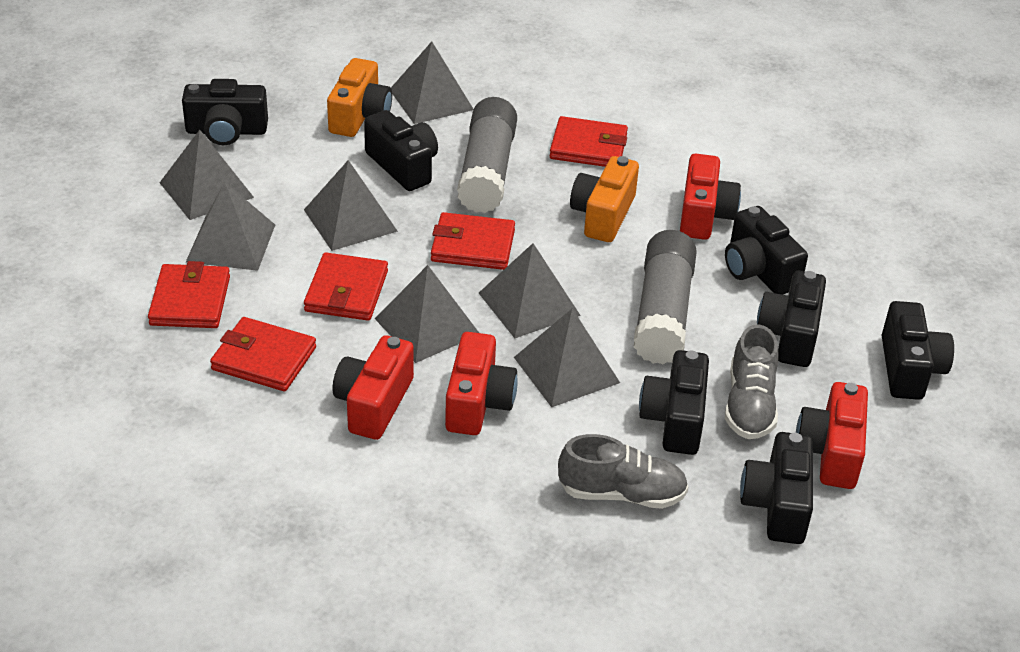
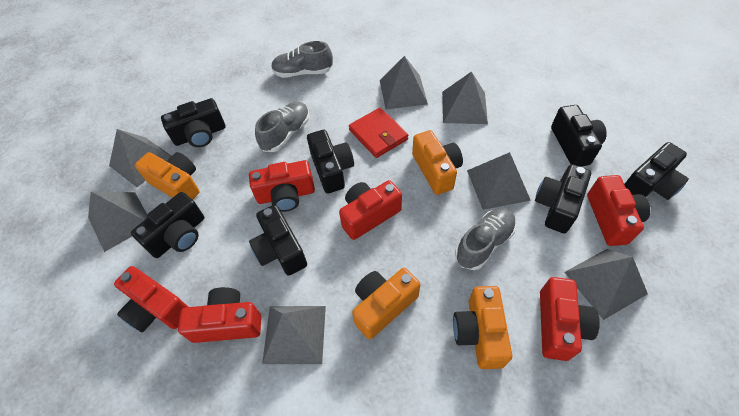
grey glue stick: [457,97,517,213] [633,230,697,364] = 2 -> none = 0
grey shoe: [558,434,688,509] [725,324,779,439] = 2 -> [255,102,310,152] [271,41,333,78] [455,208,516,270] = 3
orange camera: [327,58,392,137] [570,156,639,242] = 2 -> [135,152,200,200] [352,268,420,339] [412,130,463,195] [453,286,512,369] = 4
red camera: [333,335,414,440] [445,332,518,435] [680,153,741,240] [796,382,868,489] = 4 -> [114,266,188,332] [178,287,261,343] [249,160,315,212] [339,180,402,240] [540,277,600,361] [587,175,650,246] = 6
red wallet: [148,261,230,328] [210,317,316,391] [304,252,388,321] [431,212,515,270] [550,116,628,167] = 5 -> [349,108,408,158] = 1

